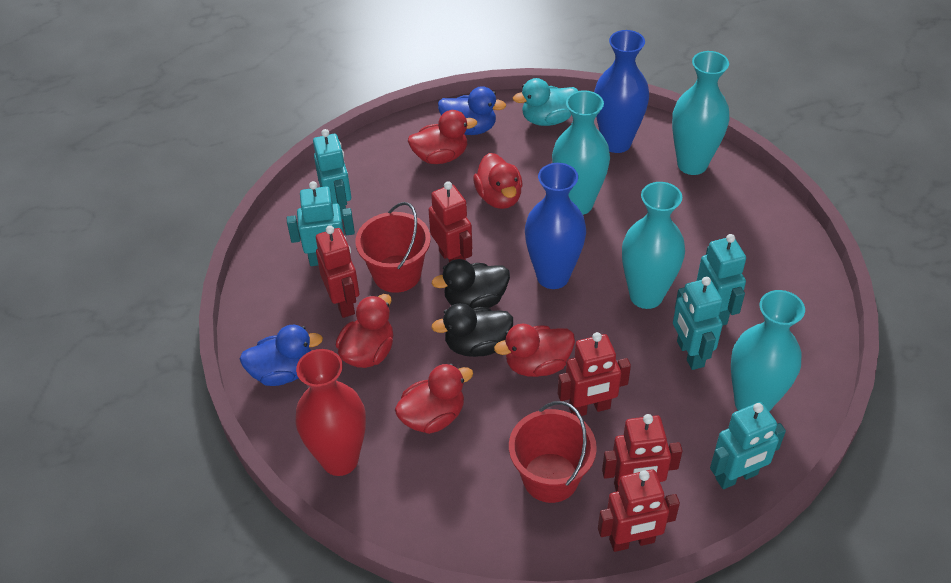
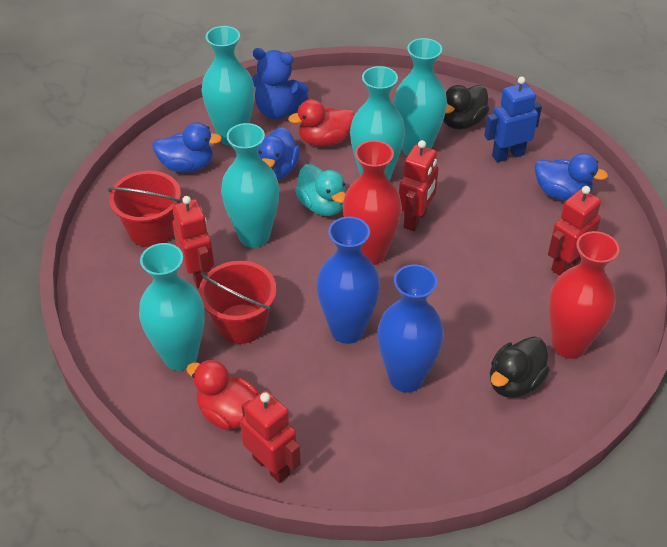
blue duck: [240,325,323,386] [438,86,506,135] = 2 -> [152,122,222,173] [258,127,300,180] [535,153,608,201] = 3
blue robot: none = 0 -> [484,77,542,162] = 1
blue teddy bear: none = 0 -> [252,48,309,120] = 1
red duck: [336,294,393,368] [395,364,473,434] [408,110,477,164] [473,153,523,209] [494,324,575,377] = 5 -> [186,359,259,430] [288,99,355,146] = 2
red robot: [316,226,359,318] [429,181,472,262] [558,332,631,416] [598,469,680,552] [602,414,683,492] = 5 -> [172,196,214,288] [240,391,301,483] [399,140,439,231] [548,186,601,276] = 4
red vase: [295,349,366,476] = 1 -> [343,140,402,265] [549,231,619,359] = 2
turquoise robot: [287,181,355,266] [313,129,351,219] [673,277,723,370] [697,234,746,325] [710,402,786,489] = 5 -> none = 0
turquoise vase: [552,90,610,215] [622,182,685,309] [672,51,730,175] [731,290,805,412] = 4 -> [139,243,205,371] [202,26,255,146] [221,123,280,248] [350,66,405,180] [394,38,447,156] = 5

